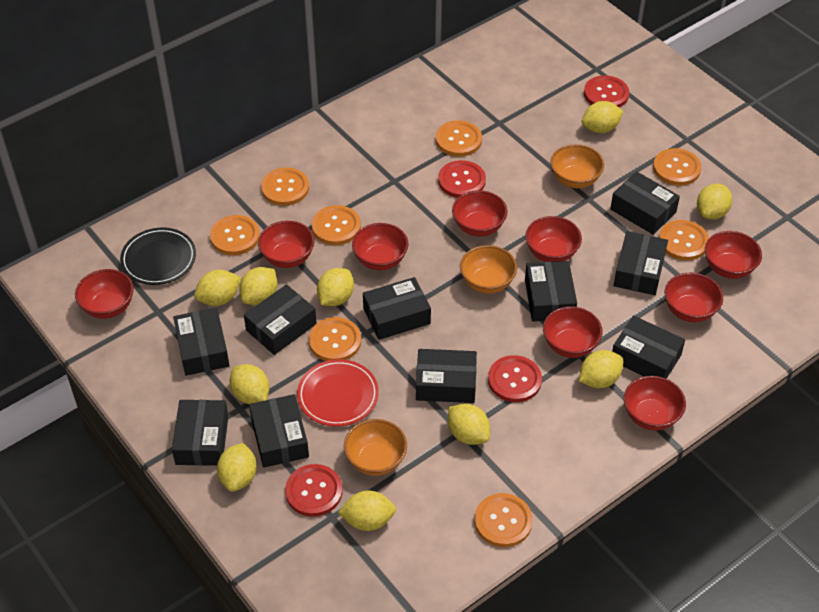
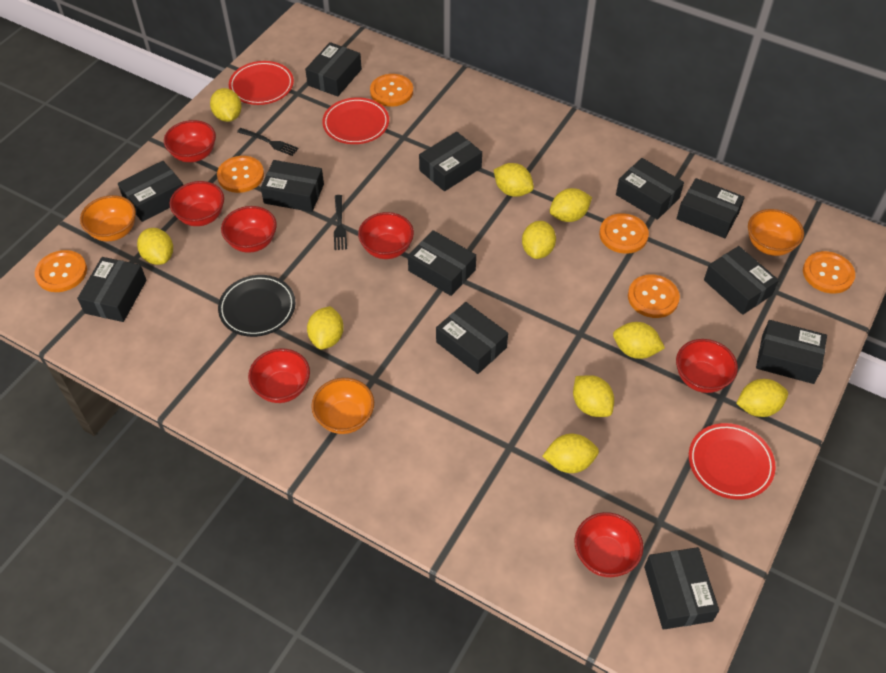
black box: [172,400,228,466] [173,307,230,376] [244,284,317,355] [249,394,309,468] [363,277,431,340] [416,349,477,403] [525,261,577,322] [610,171,680,235] [612,316,685,379] [613,231,668,295] = 10 -> [77,257,147,322] [118,161,183,222] [261,160,324,212] [305,42,362,97] [408,230,476,296] [419,132,482,191] [436,302,508,374] [616,158,684,220] [644,547,719,630] [677,178,745,238] [704,246,779,315] [756,320,827,384] = 12
black fork: none = 0 -> [237,128,299,156] [334,195,347,250] = 2
orange button: [210,215,260,255] [261,168,309,206] [309,317,361,361] [312,205,361,245] [436,120,482,157] [474,493,533,547] [653,148,701,186] [659,220,709,261] = 8 -> [35,250,87,292] [217,156,264,193] [370,74,413,107] [599,213,649,254] [628,275,680,318] [803,251,855,294] = 6
red bowl: [75,269,134,319] [258,221,315,268] [352,223,408,270] [452,190,507,237] [525,216,582,262] [543,306,603,358] [624,376,686,431] [665,273,723,322] [705,231,762,279] = 9 -> [164,120,216,162] [169,181,224,226] [221,206,277,253] [248,348,310,403] [358,212,414,259] [574,512,644,577] [676,339,738,393] = 7
red button: [285,464,342,517] [438,160,486,198] [488,355,542,402] [584,75,629,108] = 4 -> none = 0
red plate: [297,359,379,427] = 1 -> [229,61,294,105] [322,97,389,144] [689,423,776,500] = 3

